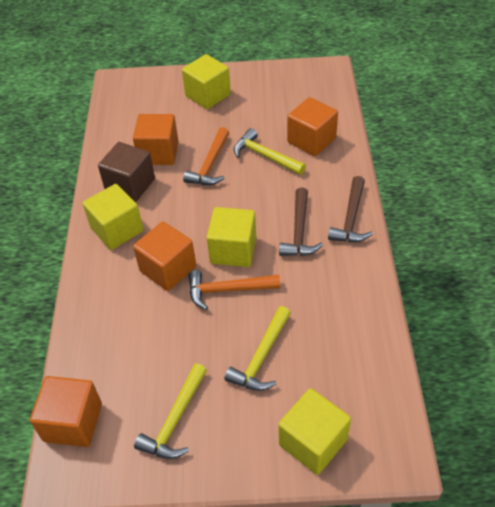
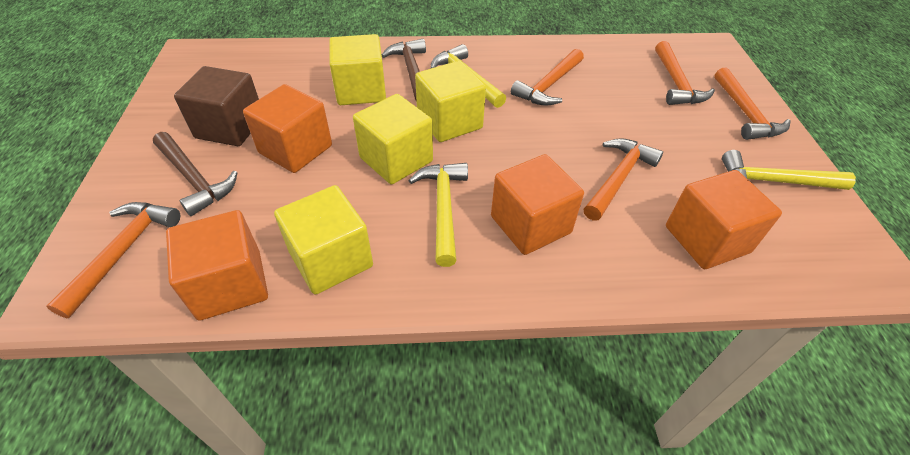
orange hammer: [183,127,229,185] [188,270,280,310] = 2 -> [46,202,180,318] [511,49,584,106] [584,138,663,220] [655,41,715,105] [714,68,791,140] = 5

